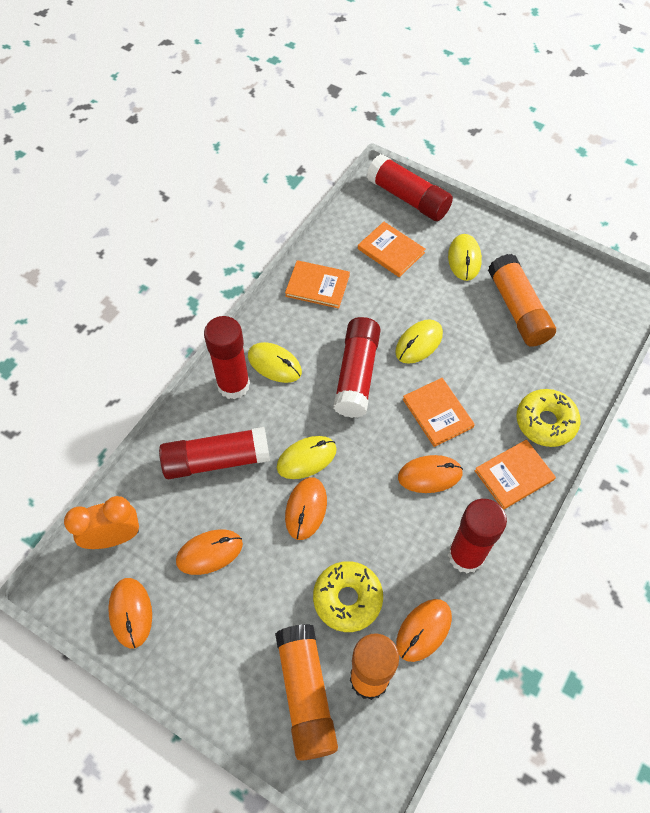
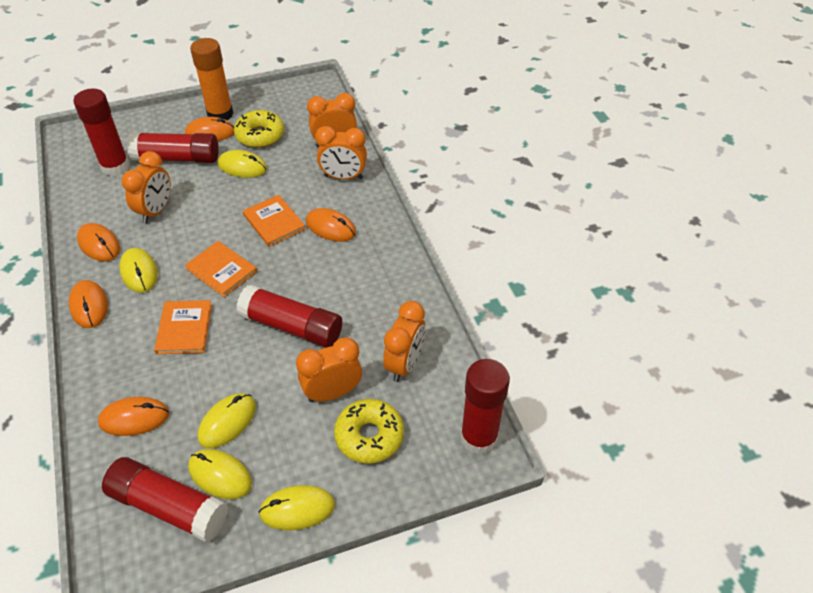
orange book: [285,260,350,309] [358,222,426,277] [403,378,475,447] [475,439,556,510] = 4 -> [154,300,212,354] [185,241,257,297] [243,195,306,247] = 3
orange clock: [64,496,139,549] = 1 -> [122,151,171,223] [296,337,362,402] [307,93,357,147] [315,126,367,180] [383,301,426,382] = 5
orange glue stick: [275,624,338,761] [350,633,399,700] [488,254,556,347] = 3 -> [190,38,234,120] = 1
yellow mouse: [248,342,302,383] [277,436,337,479] [395,319,443,364] [448,234,482,281] = 4 -> [119,248,158,293] [188,449,252,499] [198,393,256,448] [217,150,267,178] [258,485,335,530] = 5

